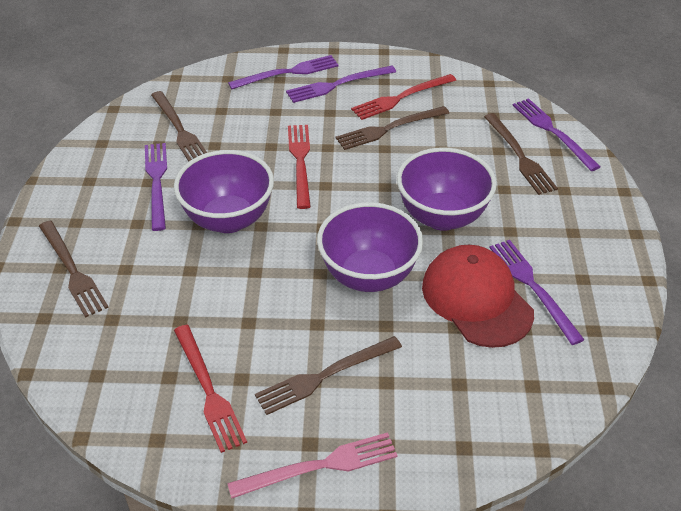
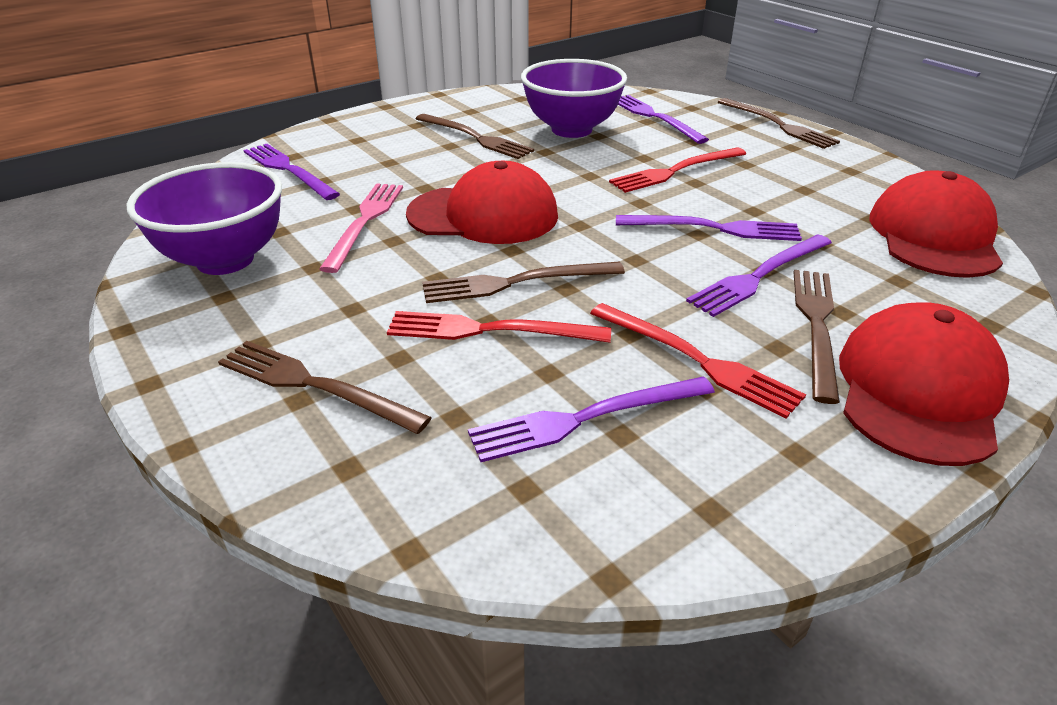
purple bowl: [174,150,274,233] [317,202,423,292] [397,148,497,231] = 3 -> [127,162,282,275] [521,59,627,138] = 2
red cap: [422,245,534,348] = 1 -> [406,161,558,244] [839,302,1009,466] [869,170,1003,278] = 3

